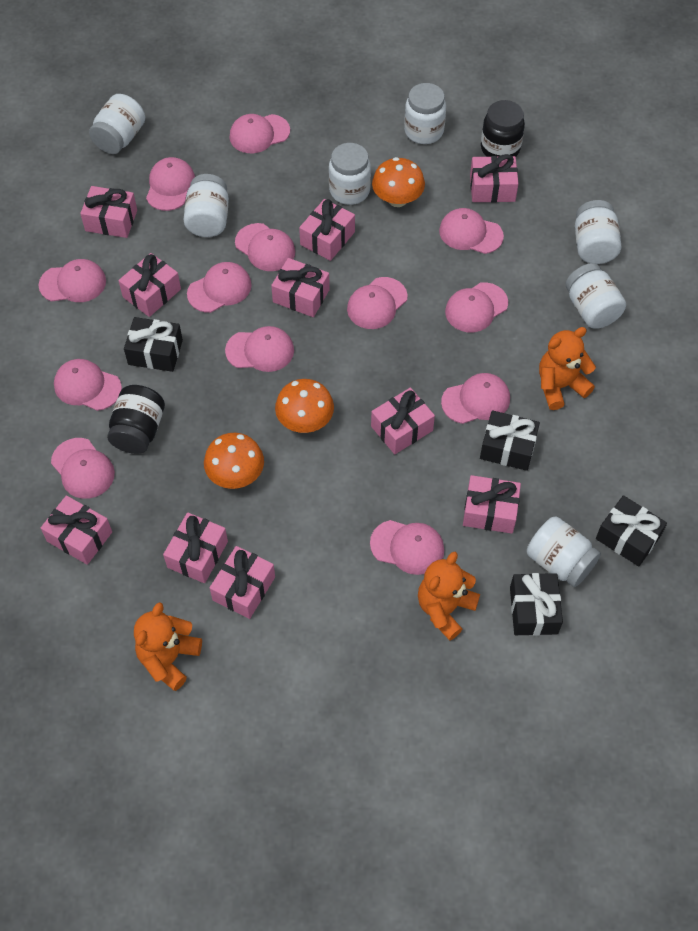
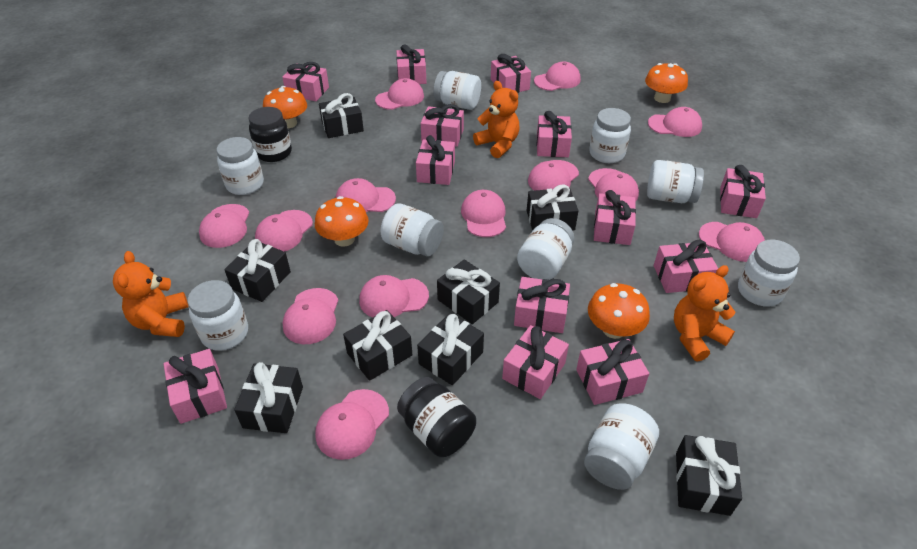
black gift: [124,317,183,372] [480,410,540,471] [510,573,563,636] [596,495,667,566] = 4 -> [224,239,291,302] [234,362,303,433] [319,93,364,138] [343,310,412,381] [417,313,484,385] [437,260,500,324] [527,184,578,231] [676,435,742,516] = 8
orange mushroom: [204,433,264,489] [275,379,334,433] [372,157,425,207] = 3 -> [263,86,307,128] [315,196,369,247] [588,283,650,339] [645,63,688,103] = 4
pink gift: [41,495,112,565] [80,186,137,238] [118,253,181,317] [163,512,228,583] [210,546,275,619] [271,258,330,317] [299,199,355,261] [371,388,435,454] [463,475,521,534] [470,154,519,203] = 10 -> [164,349,227,424] [282,62,329,101] [396,44,426,84] [416,135,455,185] [421,104,464,147] [491,54,531,93] [502,325,569,399] [514,277,570,333] [537,111,572,157] [576,339,649,405] [594,190,636,245] [654,240,718,293] [720,165,766,218] = 13
white jar: [89,94,145,154] [183,174,229,237] [329,143,371,205] [404,83,446,144] [527,517,601,587] [565,263,626,329] [575,200,621,264] = 7 -> [188,280,248,351] [216,137,264,195] [381,203,444,257] [434,71,481,110] [517,218,574,280] [584,404,659,490] [589,108,631,163] [647,160,704,203] [738,240,800,307] = 9

